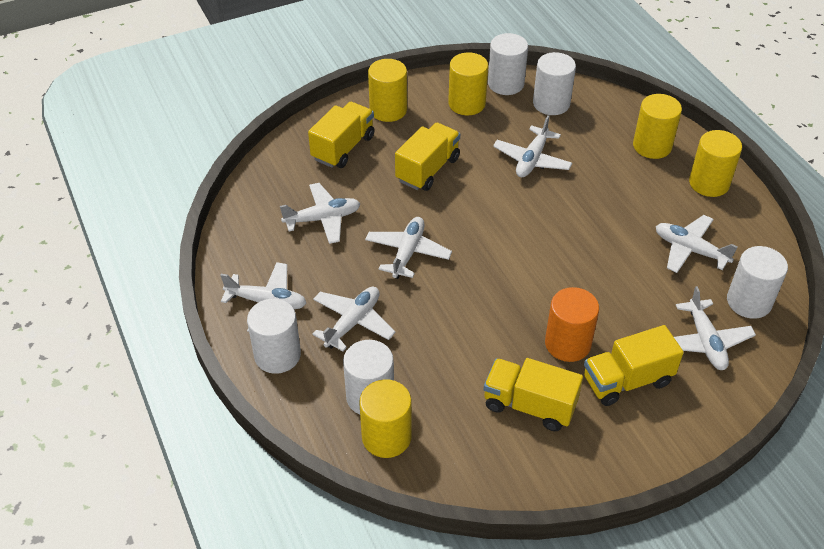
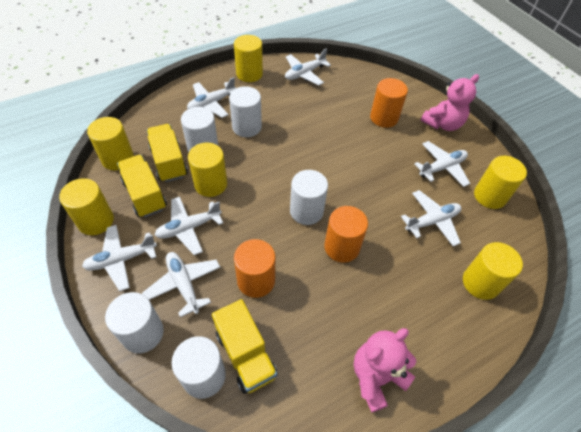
orange cylinder: [545,287,599,362] = 1 -> [234,239,275,298] [324,206,368,263] [370,78,408,128] = 3
pink teddy bear: none = 0 -> [354,328,416,412] [420,74,479,131] = 2
yellow cylinder: [359,379,412,458] [368,59,407,122] [448,52,488,115] [633,94,682,159] [689,130,742,197] = 5 -> [59,178,114,235] [87,117,134,170] [188,143,227,197] [234,35,263,82] [463,242,523,300] [474,156,527,209] = 6
yellow truck: [308,102,374,168] [395,123,460,191] [484,358,583,431] [584,325,684,406] = 4 -> [117,155,167,217] [147,124,188,182] [212,299,278,394] = 3

